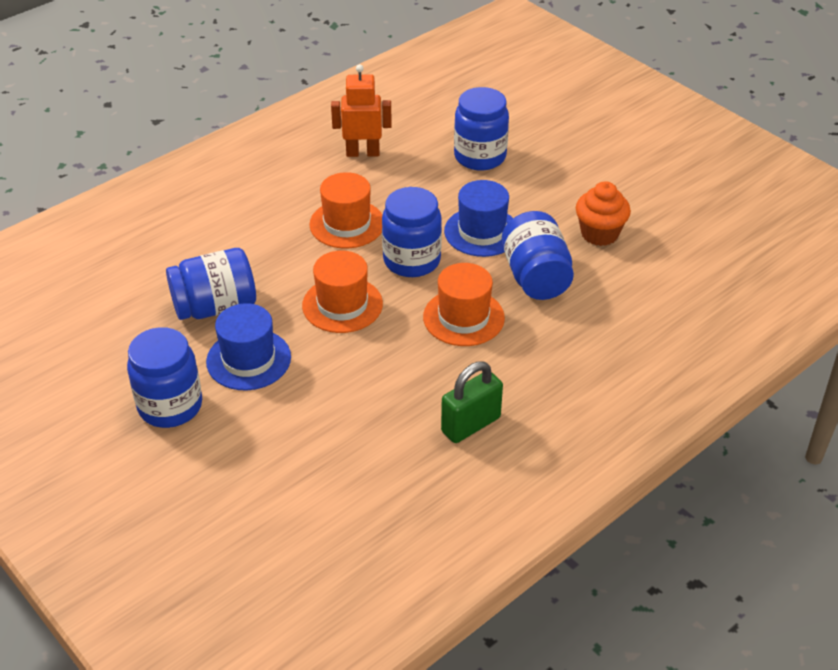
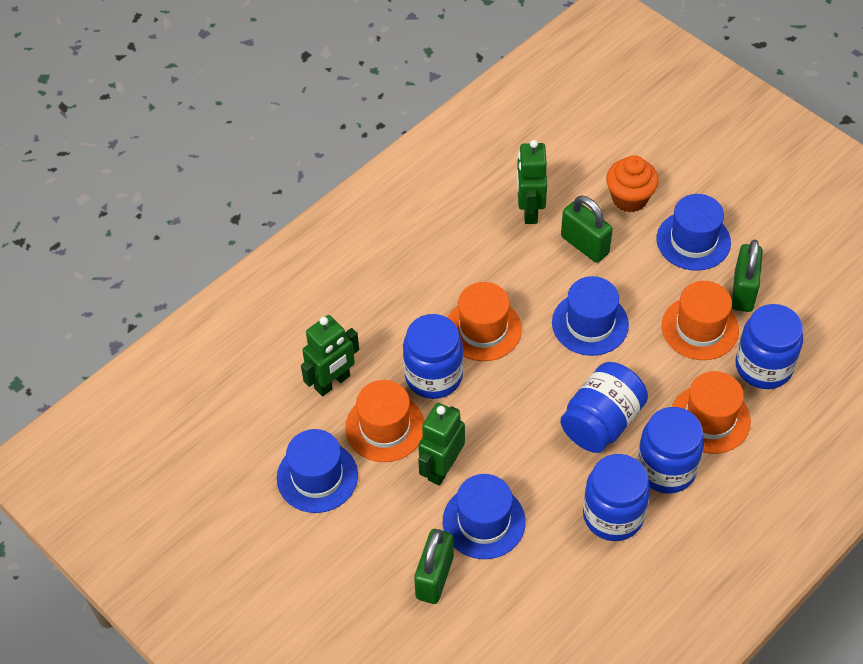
blue hat: [206,303,291,390] [444,180,513,257] = 2 -> [277,429,358,513] [443,474,526,559] [552,276,629,356] [657,194,731,271] = 4
green padlock: [441,361,503,443] = 1 -> [414,529,454,604] [561,196,613,263] [732,240,763,312] = 3
green robot: none = 0 -> [301,315,359,396] [418,403,465,486] [517,140,547,224] = 3
orange hat: [302,250,383,333] [309,172,382,248] [423,263,505,346] = 3 -> [345,380,424,462] [448,282,522,361] [662,281,739,360] [672,371,751,454] = 4
orange robot: [331,64,392,157] = 1 -> none = 0

